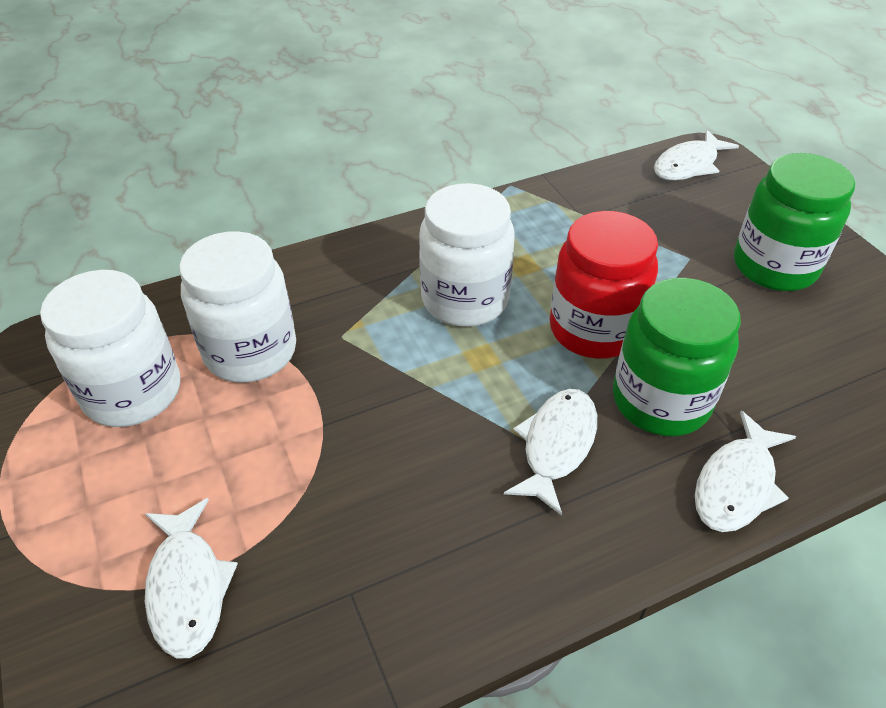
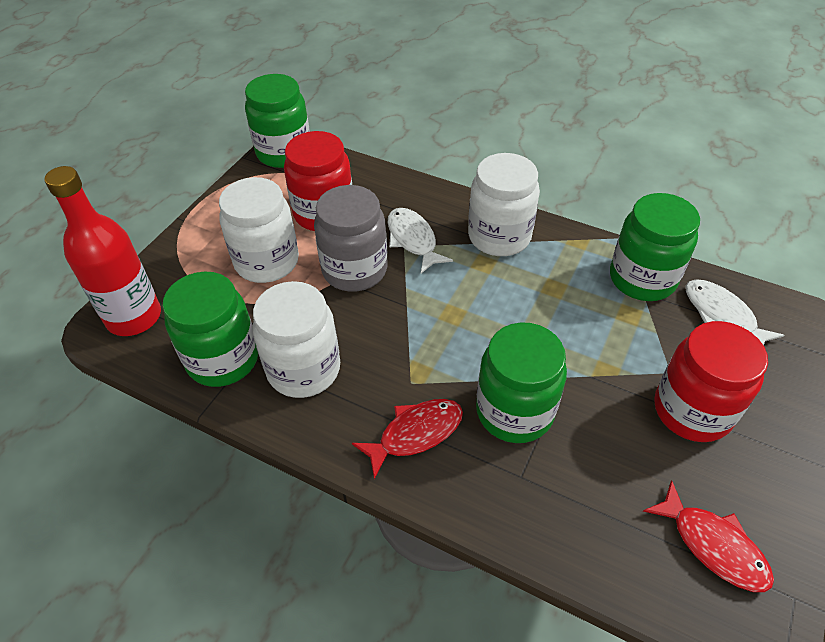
green jar: [613,278,741,436] [734,153,855,291] = 2 -> [163,271,258,387] [245,74,310,168] [476,322,567,443] [610,193,700,301] = 4
grey jar: none = 0 -> [314,185,388,291] = 1
red bottle: none = 0 -> [44,166,161,336] = 1
red fish: none = 0 -> [352,399,463,479] [643,480,774,592] = 2
red jar: [549,211,658,359] = 1 -> [284,131,352,231] [654,321,768,442] = 2
white fish: [145,498,238,658] [504,389,597,516] [654,130,739,181] [695,410,796,532] = 4 -> [388,208,453,273] [686,279,784,345] = 2

